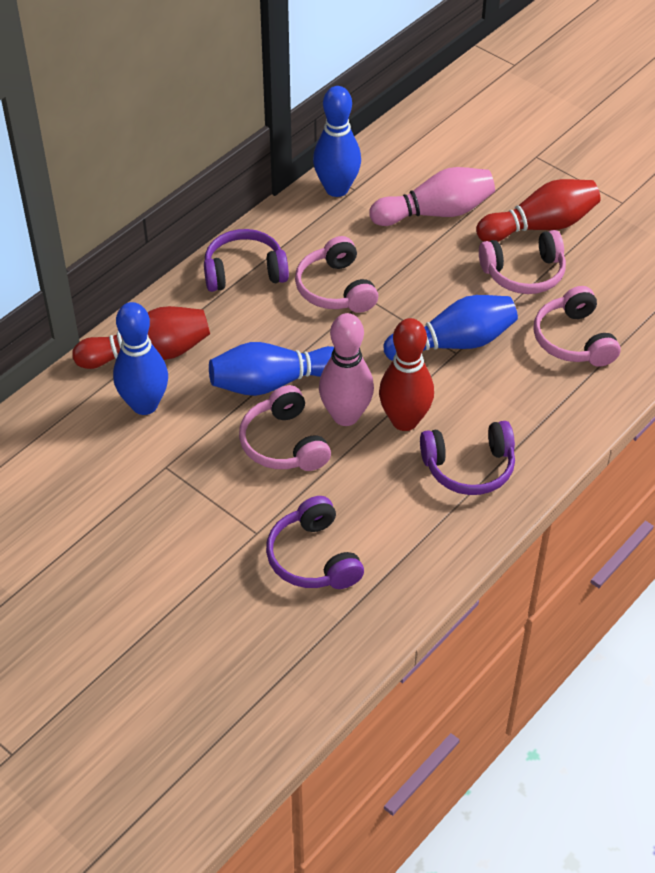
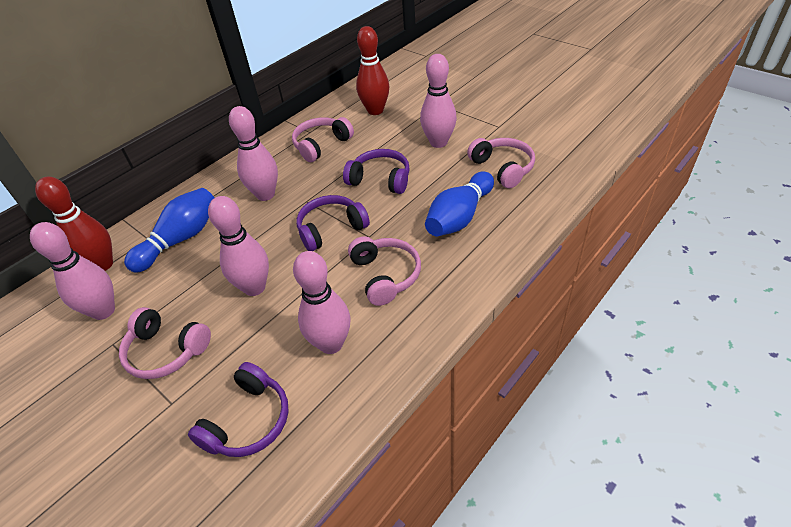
blue bowling pin: [113,302,168,415] [209,342,334,396] [313,86,361,197] [383,295,518,361] = 4 -> [124,188,214,273] [425,171,494,236] = 2
pink bowling pin: [319,313,374,426] [369,167,495,226] = 2 -> [30,222,115,320] [208,196,269,296] [229,106,278,201] [293,251,350,354] [420,54,457,148] = 5
red bowling pin: [72,306,210,369] [379,318,434,431] [476,179,600,242] = 3 -> [35,177,113,271] [356,26,390,115] = 2

